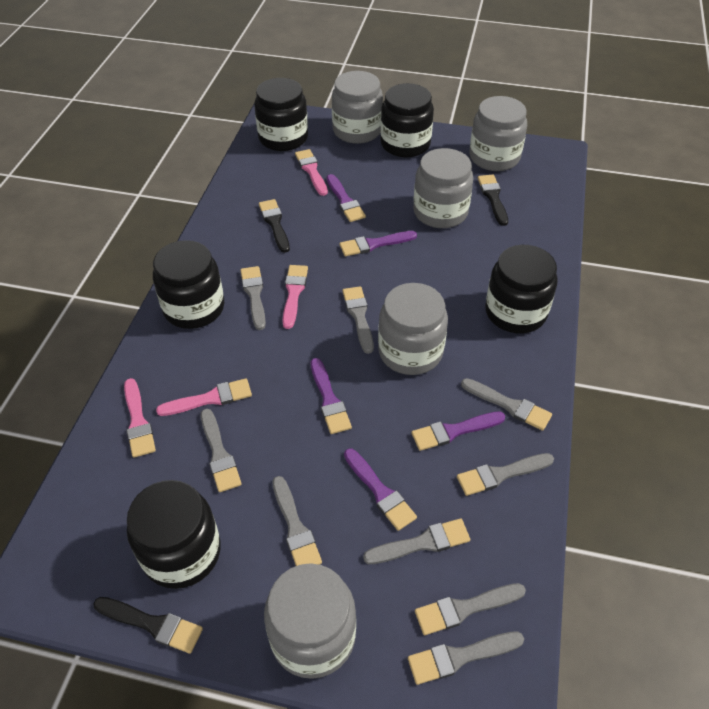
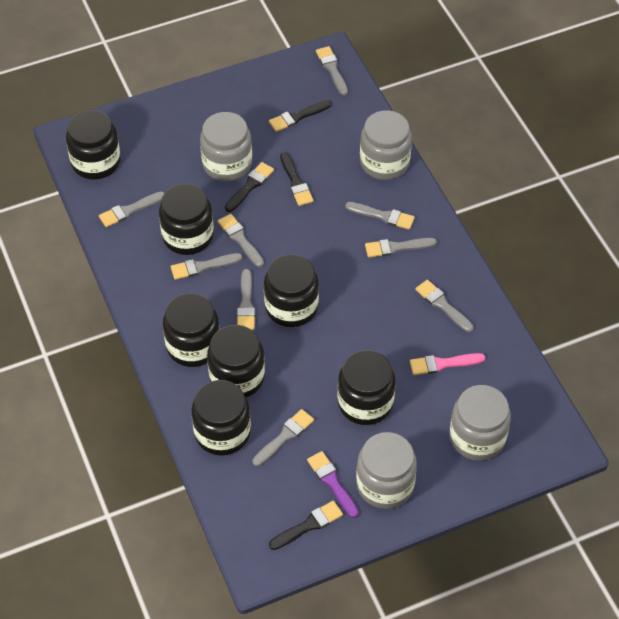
black brush: [93,597,203,654] [259,199,290,253] [478,175,508,226] = 3 -> [225,162,274,212] [269,100,332,132] [269,501,343,550] [280,152,314,206] = 4
black jar: [127,480,221,589] [153,240,224,329] [254,78,308,151] [380,83,434,157] [485,245,558,333] = 5 -> [66,110,121,179] [159,184,214,255] [163,293,220,367] [191,380,251,456] [207,325,265,397] [264,254,319,327] [338,350,395,425] = 7
grey jar: [264,563,356,679] [332,71,383,144] [378,283,448,375] [413,148,474,228] [469,96,527,171] = 5 -> [200,112,252,181] [356,432,417,509] [360,110,412,180] [450,385,511,461] = 4
pink brush: [124,378,156,458] [156,378,252,416] [282,265,308,329] [295,149,328,196] = 4 -> [410,353,485,375] = 1
purple brush: [311,358,352,434] [327,174,366,222] [340,231,417,256] [344,448,417,531] [411,411,505,451] = 5 -> [307,451,359,518] = 1

